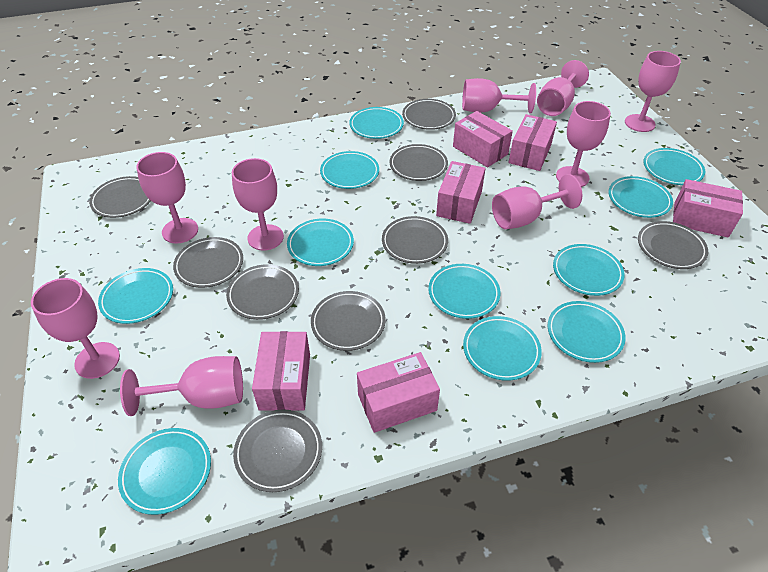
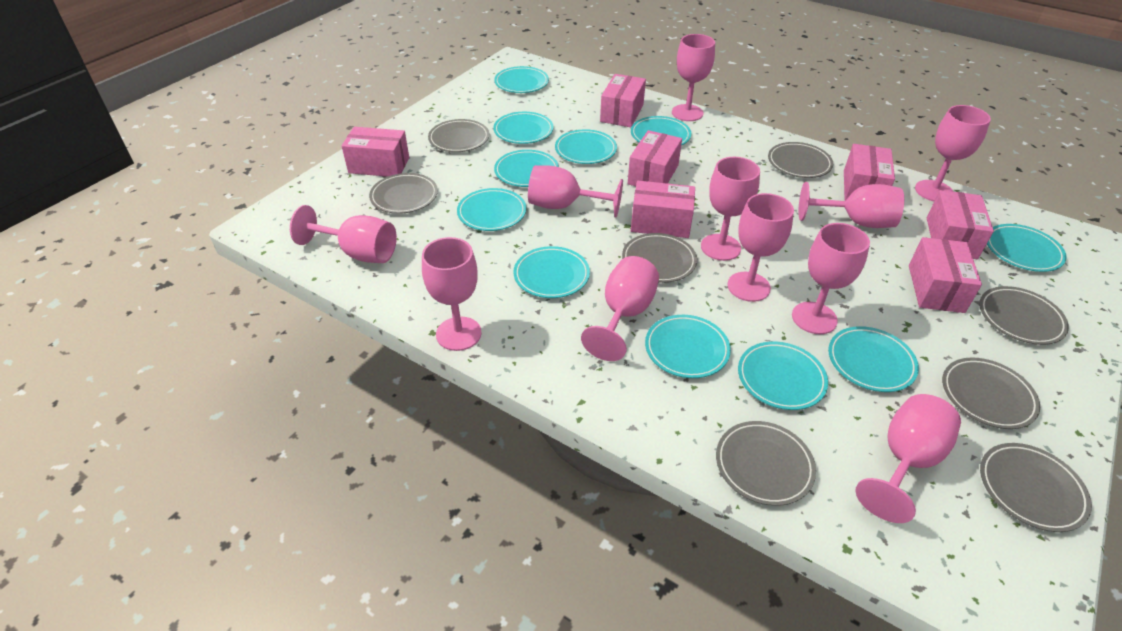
grey plate: [89,176,151,218] [173,237,243,288] [226,264,299,320] [233,409,322,492] [311,291,386,351] [382,216,448,264] [390,144,448,181] [402,99,456,130] [638,221,708,269] = 9 -> [369,173,438,214] [428,119,489,152] [622,233,697,283] [716,421,816,506] [768,142,833,178] [942,358,1040,429] [979,286,1069,345] [980,443,1092,532] = 8
pink box: [252,331,310,411] [357,352,440,433] [436,161,486,224] [453,111,513,167] [508,114,557,171] [673,179,743,238] = 6 -> [342,127,409,177] [600,74,646,127] [627,130,682,186] [631,181,695,238] [844,144,895,201] [909,237,982,313] [927,190,994,259] = 7
pink goblet: [31,278,120,379] [120,356,243,416] [136,152,198,244] [232,158,284,251] [462,78,536,114] [492,174,582,229] [537,60,589,116] [556,101,611,187] [625,51,681,132] = 9 -> [290,205,397,263] [422,237,481,351] [528,165,623,218] [581,256,659,361] [672,34,715,121] [701,157,760,261] [727,193,794,302] [792,223,870,334] [798,182,904,228] [855,394,961,523] [915,105,991,201] = 11

